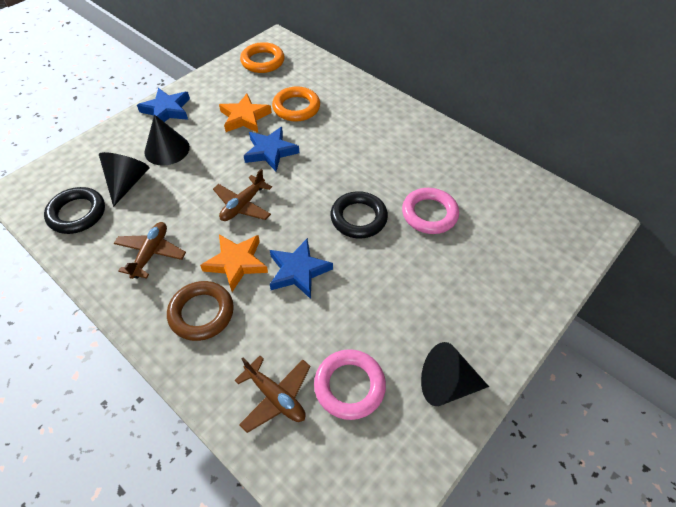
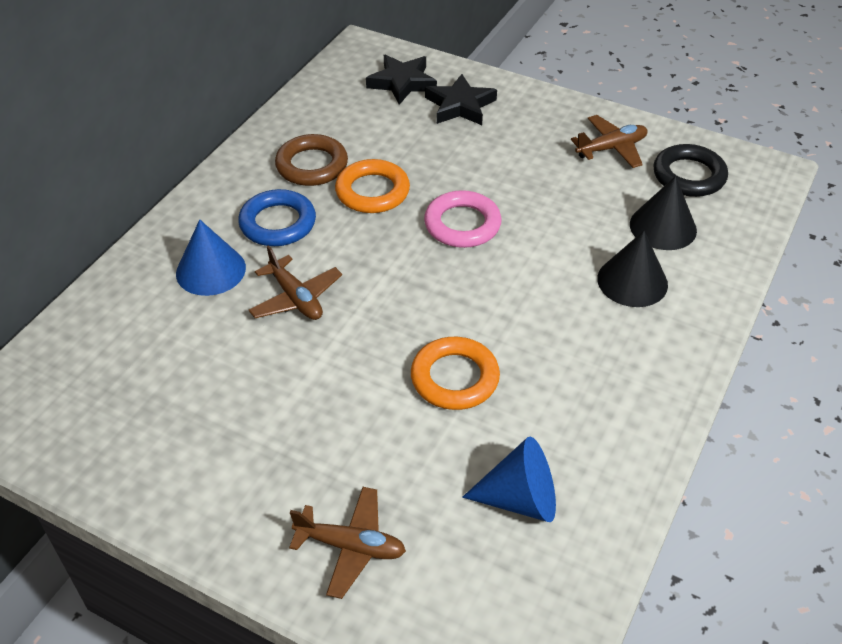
black cone: [99,152,149,207] [144,115,190,166] [421,342,489,406] = 3 -> [597,231,668,307] [630,176,697,250] = 2
black ring: [44,187,105,234] [330,191,388,239] = 2 -> [653,144,728,197] = 1
black star: none = 0 -> [366,55,437,105] [425,74,497,125] = 2
blue cone: none = 0 -> [176,219,246,296] [462,437,556,522] = 2
blue ring: none = 0 -> [238,189,316,246] = 1
blue star: [137,88,190,122] [244,127,299,171] [270,238,333,299] = 3 -> none = 0
orange star: [200,234,268,292] [219,94,272,133] = 2 -> none = 0
pink ring: [314,349,386,420] [402,188,459,234] = 2 -> [424,190,501,248] = 1

